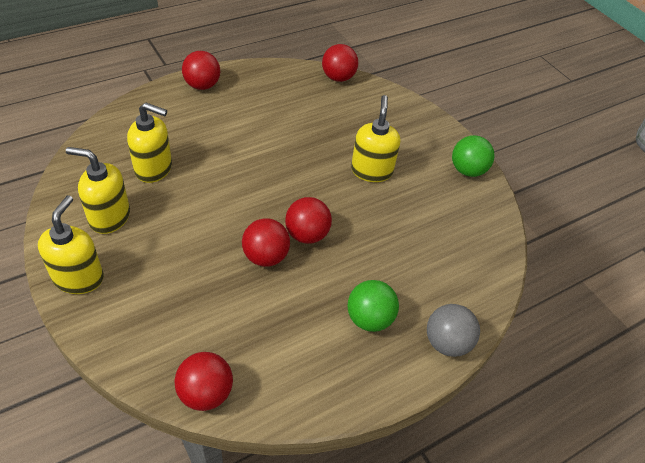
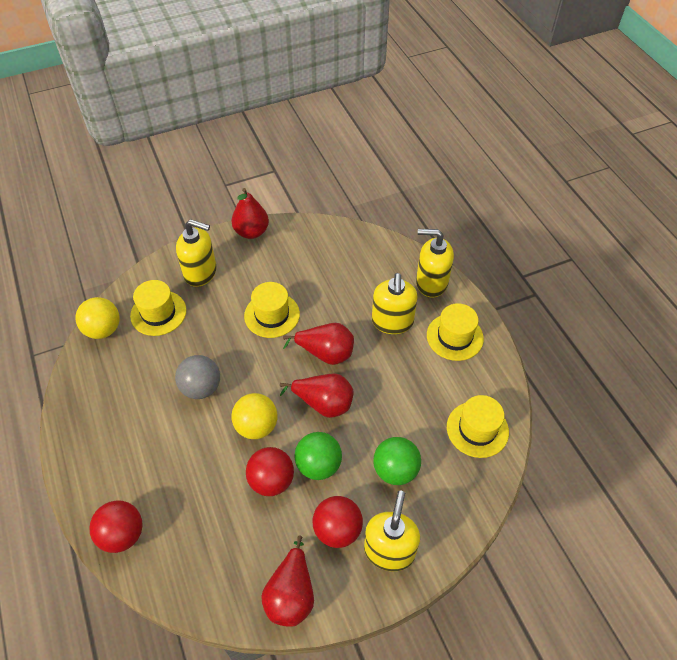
red ball: [174,352,233,411] [182,51,220,90] [242,218,290,267] [285,197,332,244] [322,44,358,82] = 5 -> [89,500,143,553] [246,447,294,496] [312,496,363,548] = 3
red pear: none = 0 -> [231,188,269,239] [261,536,314,627] [280,373,353,418] [283,323,354,365] = 4
yellow ball: none = 0 -> [75,297,119,339] [231,393,277,439] = 2
yellow hat: none = 0 -> [130,280,186,336] [244,282,300,338] [427,303,484,361] [447,395,509,458] = 4

